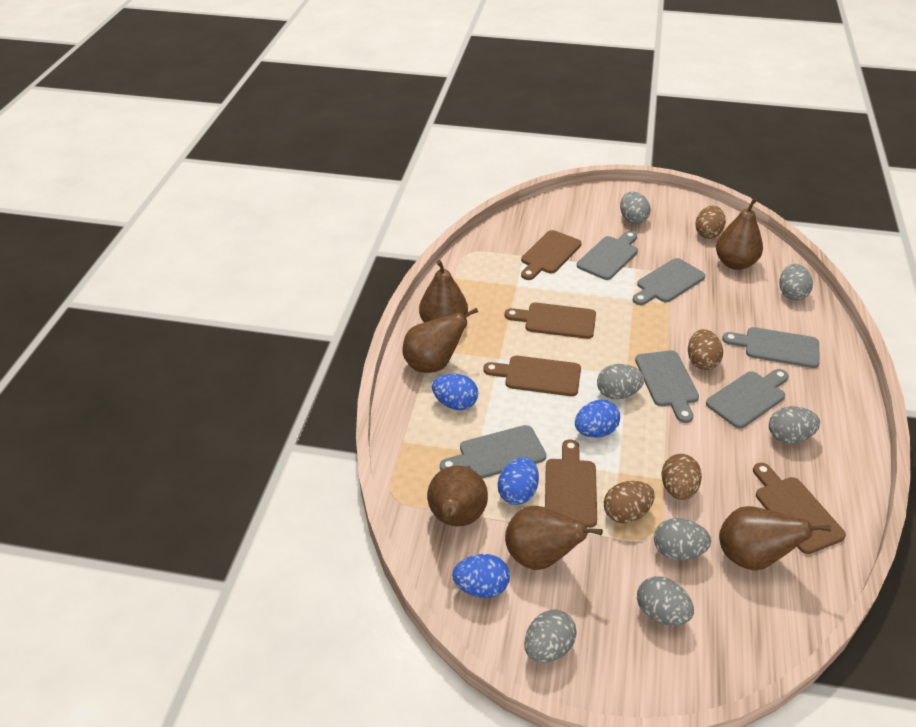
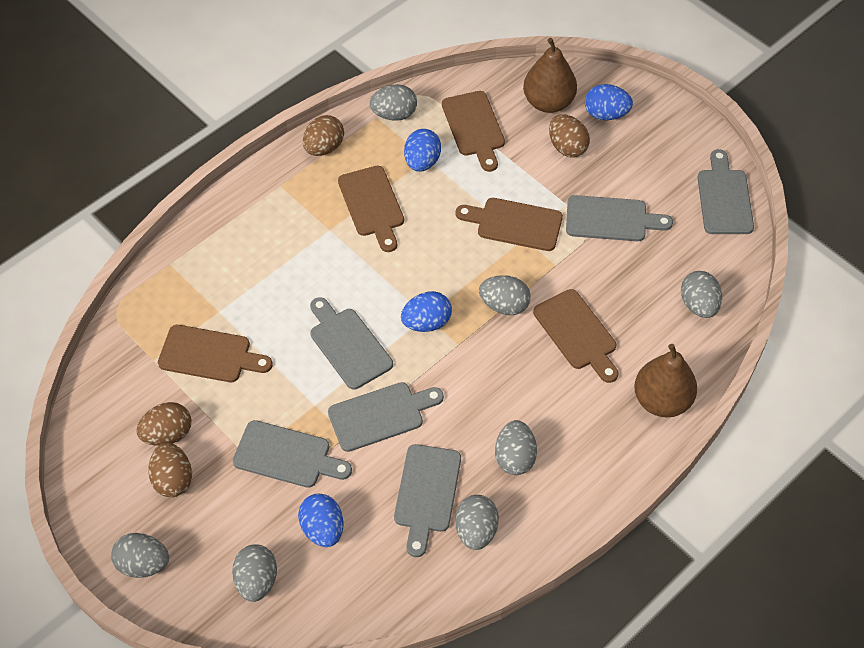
brown pear: [403,308,478,373] [419,260,468,322] [427,465,488,526] [505,506,603,570] [716,198,763,270] [719,506,831,571] = 6 -> [523,38,577,113] [634,344,697,417] = 2

